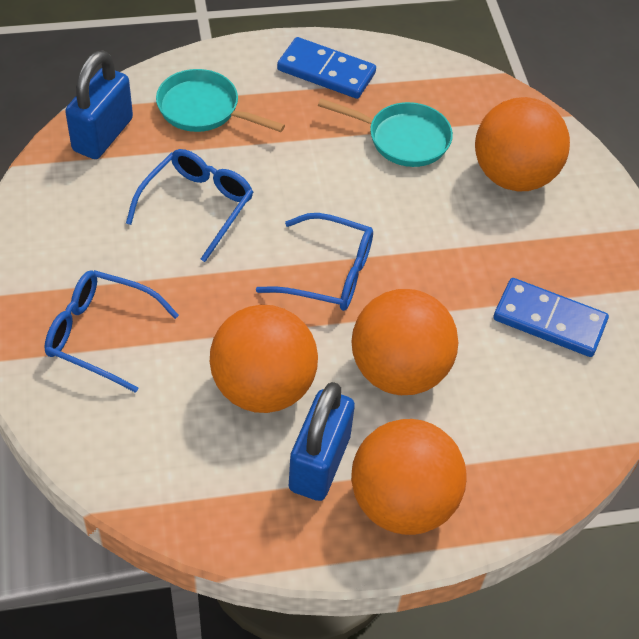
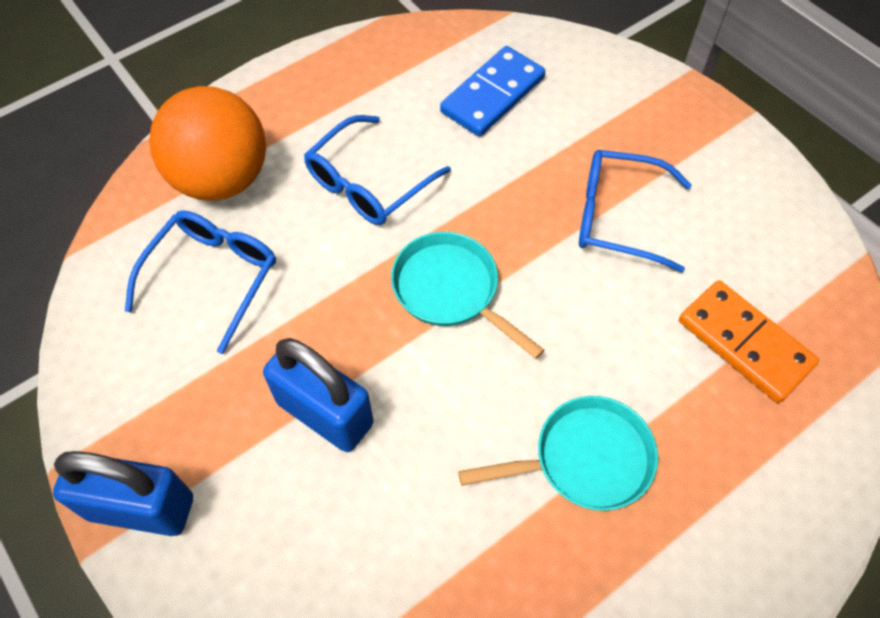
blue domino: [277,37,376,99] [493,278,609,357] = 2 -> [440,46,545,137] = 1
orange ball: [210,305,318,413] [351,289,458,395] [351,419,466,535] [475,97,570,191] = 4 -> [149,86,266,201] = 1
orange domino: none = 0 -> [679,280,819,403] = 1

